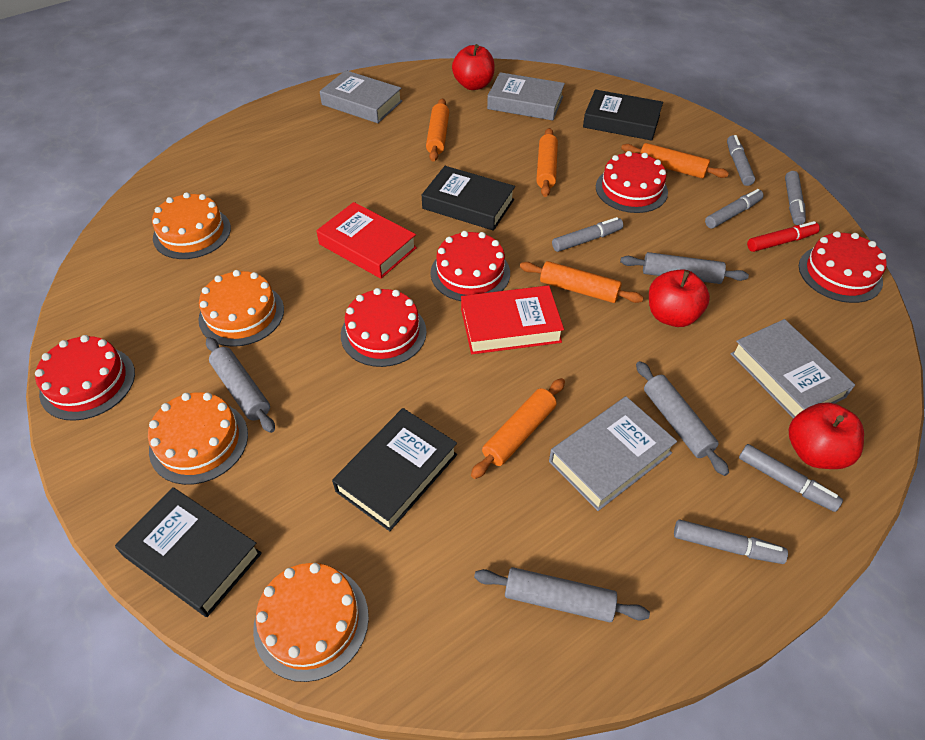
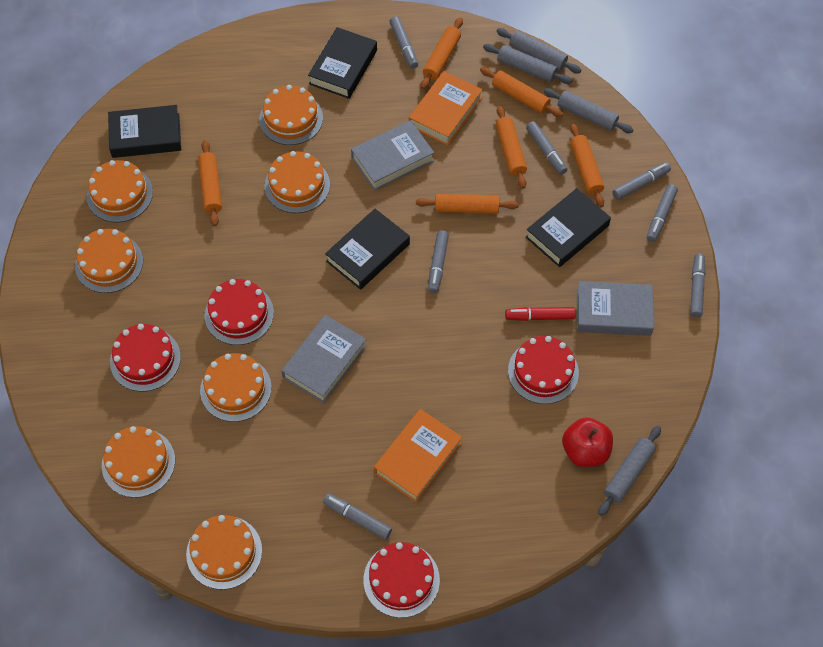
grey book: [320,70,402,123] [487,72,565,121] [549,396,677,511] [731,319,855,418] = 4 -> [281,315,367,403] [351,120,434,191] [577,281,654,336] = 3
grey marker: [552,217,623,252] [674,519,788,564] [705,189,764,228] [727,135,755,186] [739,444,843,512] [785,171,806,225] = 6 -> [323,494,392,540] [389,16,418,69] [428,230,449,293] [526,121,567,175] [613,162,671,200] [647,184,678,242] [690,254,706,317] = 7
orange book: none = 0 -> [374,409,462,502] [409,71,483,146] = 2
orange cake: [148,392,248,485] [152,192,231,259] [198,270,284,347] [253,563,369,682] = 4 -> [75,229,143,293] [87,160,153,222] [102,426,175,498] [186,515,262,590] [200,353,272,422] [259,85,323,145] [264,151,330,213] = 7
orange rolling pin: [426,98,449,162] [471,378,565,479] [520,261,644,303] [536,128,558,197] [621,143,729,179] = 5 -> [198,140,222,226] [416,194,519,214] [421,17,463,90] [480,67,563,117] [496,105,527,189] [570,123,604,207] = 6
red apple: [452,44,495,90] [649,269,710,327] [789,402,864,469] = 3 -> [562,417,613,467] = 1
red book: [316,202,417,279] [461,285,564,354] = 2 -> none = 0
red cake: [35,335,135,421] [341,288,427,367] [431,231,510,301] [596,151,668,213] [799,231,887,303] = 5 -> [110,324,181,392] [205,279,274,345] [363,542,440,618] [508,336,579,404] = 4

